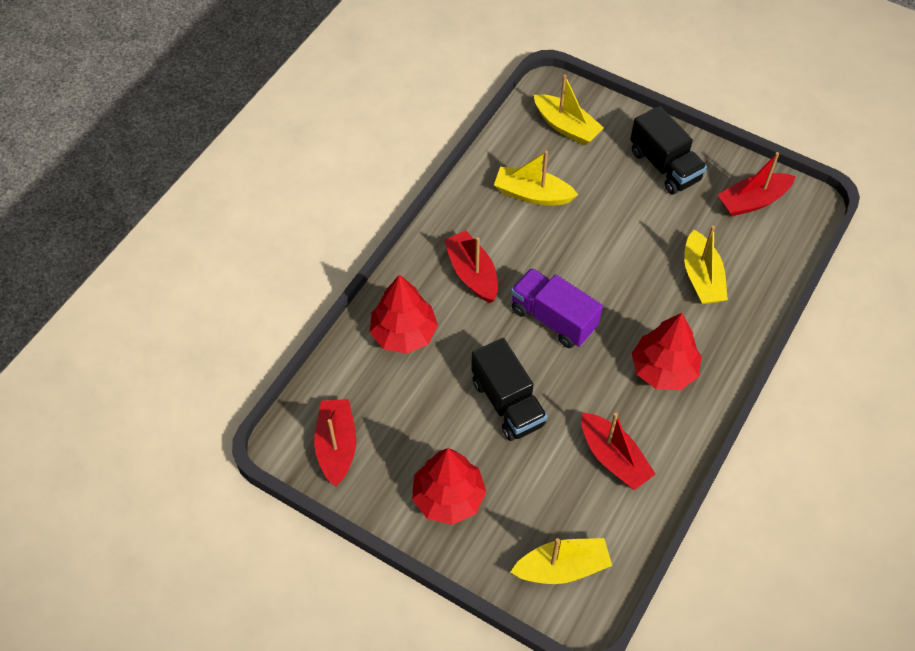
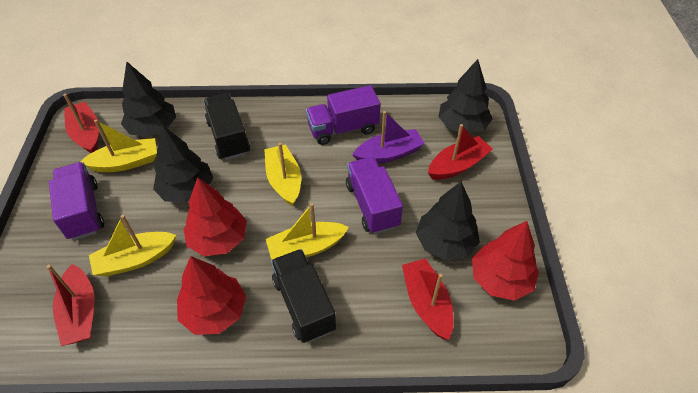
black tree: none = 0 -> [121,61,176,137] [153,126,213,203] [416,182,480,260] [438,59,492,134] = 4
purple boat: none = 0 -> [352,111,425,164] = 1
purple truck: [511,268,603,348] = 1 -> [49,162,104,240] [306,85,381,145] [346,157,403,234] = 3

